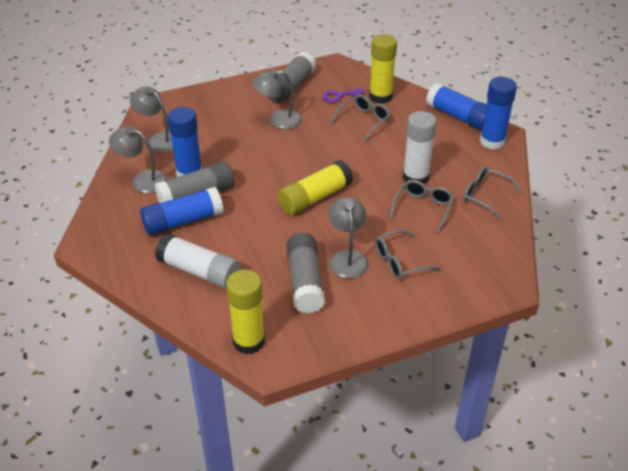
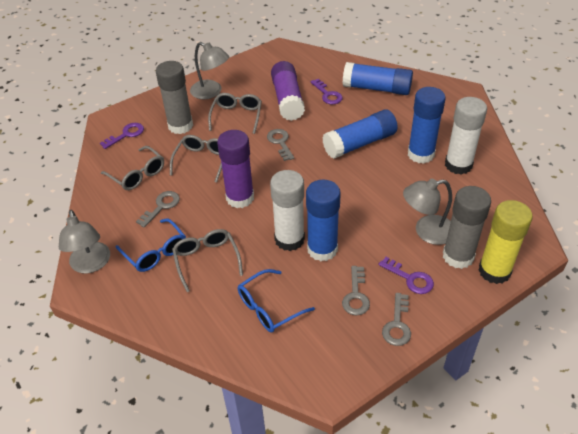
blue glasses: none = 0 -> [116,218,186,272] [238,269,315,333] = 2
grey glue stick: [155,161,234,203] [269,52,316,103] [286,233,325,314] = 3 -> [156,61,193,134] [443,186,491,269] = 2
grey key: none = 0 -> [136,191,180,228] [267,129,294,161] [342,266,370,316] [382,293,411,346] = 4
grey lamp: [109,126,168,193] [130,86,173,153] [252,69,302,129] [329,197,368,278] = 4 -> [59,210,110,273] [190,42,229,99] [403,179,452,245] = 3
purple glue stick: none = 0 -> [217,130,254,208] [271,61,305,121] = 2
purple key: [322,88,365,103] = 1 -> [100,123,144,149] [311,79,343,104] [379,257,434,294] = 3
yellow glue stick: [226,269,265,354] [278,160,353,215] [369,34,397,104] = 3 -> [478,200,533,284] = 1

